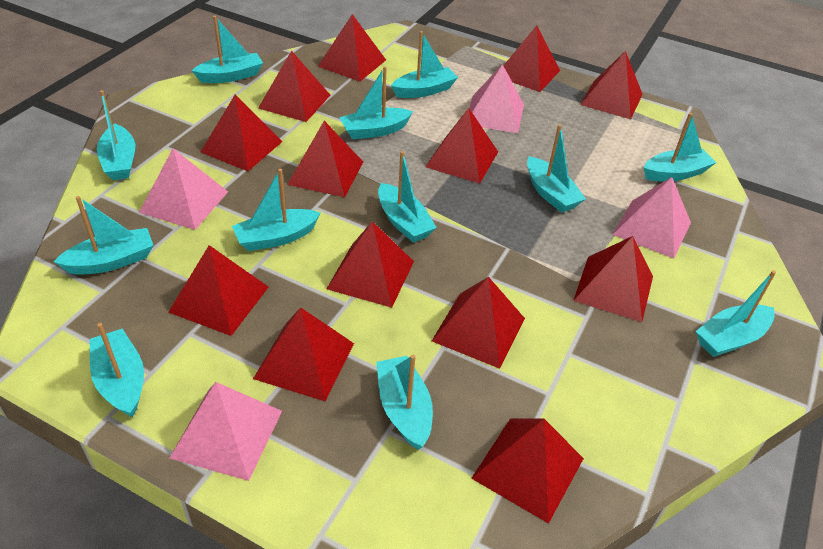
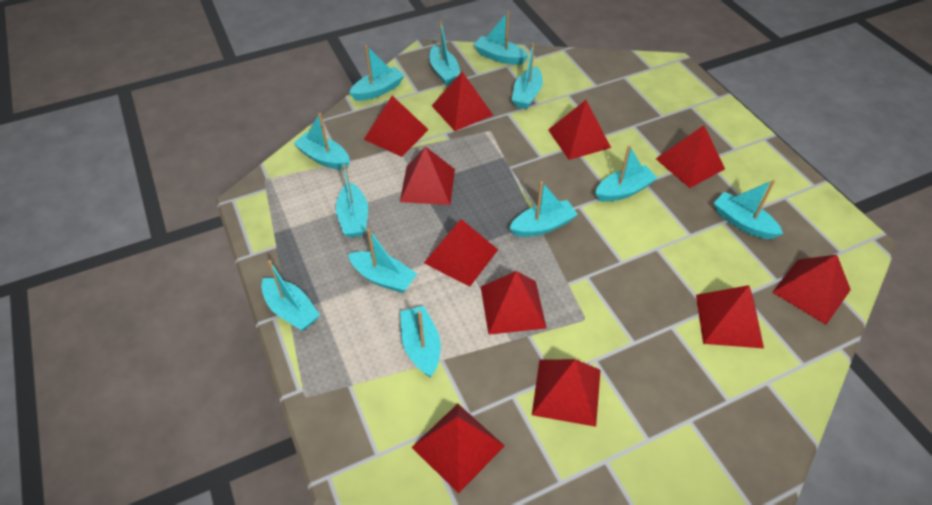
pink pyramid: [139,148,228,230] [170,382,282,481] [469,64,524,133] [613,177,691,259] = 4 -> none = 0
red pyramid: [168,245,269,336] [201,95,283,171] [253,307,354,401] [258,51,330,122] [287,121,363,197] [318,14,386,81] [327,221,414,308] [425,108,498,183] [432,277,525,369] [471,419,584,524] [504,25,560,92] [573,236,653,322] [580,51,643,119] = 13 -> [364,96,429,157] [400,146,455,205] [411,404,505,494] [424,219,498,287] [432,72,493,131] [481,271,546,335] [532,359,601,427] [548,100,611,160] [656,125,725,188] [696,285,764,348] [772,255,851,325] = 11

